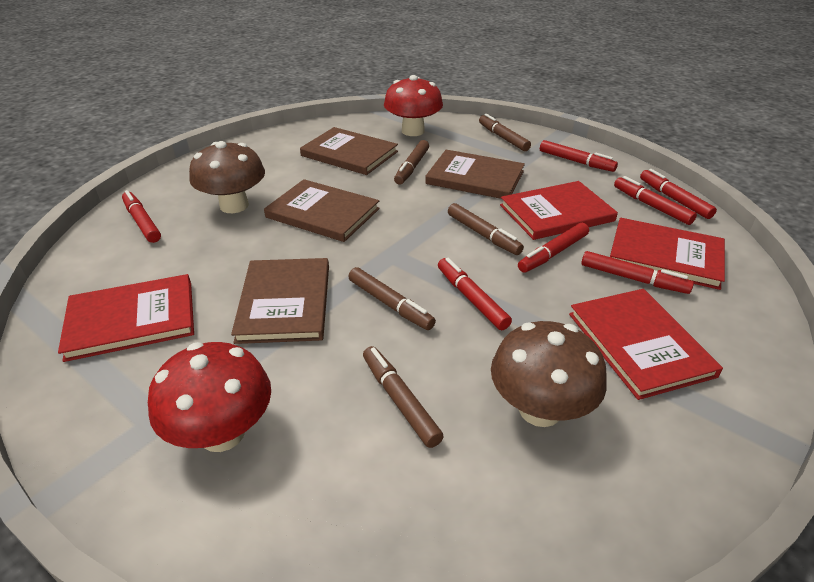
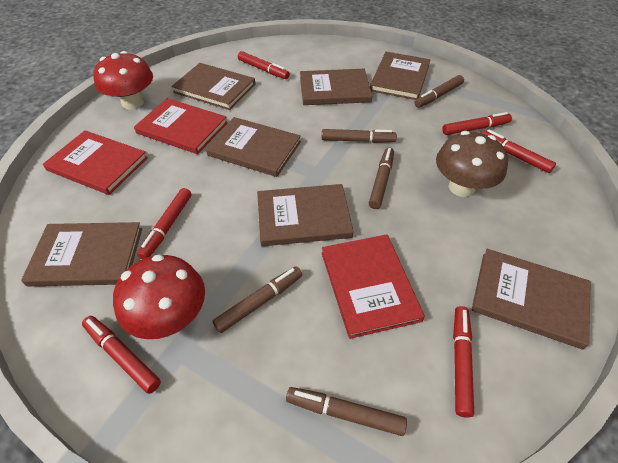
brown book: [231,258,329,344] [264,179,380,242] [300,127,398,175] [425,150,525,199] = 4 -> [21,222,142,286] [171,63,255,110] [206,117,301,177] [257,184,354,246] [300,69,372,105] [370,52,431,100] [472,249,591,349] = 7
brown mushroom: [189,141,265,213] [491,321,607,427] = 2 -> [436,131,508,197] = 1
red book: [58,274,194,362] [500,181,618,240] [569,289,723,400] [610,218,725,290] = 4 -> [43,130,148,195] [134,98,228,154] [322,234,425,339] = 3
red marker: [122,190,161,243] [438,258,512,330] [518,223,589,273] [540,140,618,172] [581,251,694,294] [614,176,697,225] [640,169,717,219] = 7 -> [82,316,161,394] [137,188,192,259] [238,51,290,79] [442,112,512,135] [453,306,474,418] [481,130,556,173] = 6

